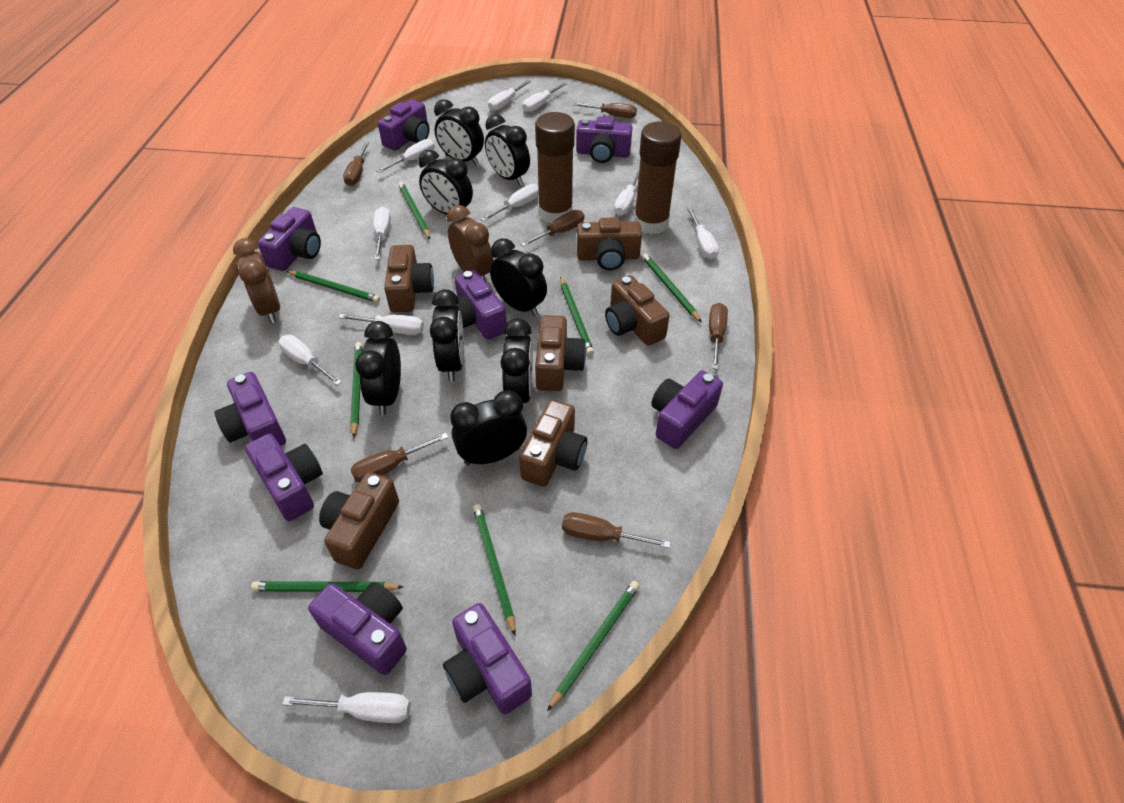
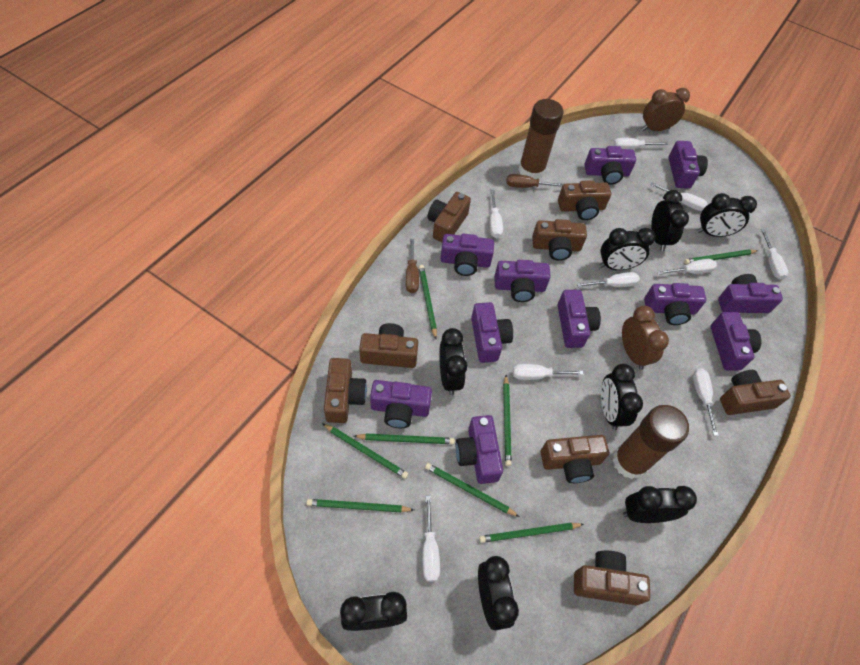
brown camera: [319,472,399,569] [384,245,434,312] [519,399,587,487] [535,315,586,391] [577,217,642,270] [605,275,670,346] = 6 -> [324,358,367,423] [359,323,418,368] [427,192,471,242] [532,219,587,261] [540,435,609,483] [558,180,611,220] [574,551,650,605] [720,370,791,415] = 8
brown screwdriver: [343,142,369,186] [350,433,449,483] [521,210,584,247] [562,512,671,548] [573,103,637,118] [709,303,728,370] = 6 -> [406,239,419,293] [506,174,563,188] = 2
purple camera: [214,372,286,446] [245,434,323,521] [257,207,321,271] [308,582,407,675] [378,99,429,151] [443,603,532,715] [455,270,507,340] [576,116,633,163] [651,370,723,449] = 9 -> [370,380,432,428] [440,234,494,276] [456,415,503,484] [471,302,513,363] [494,260,551,302] [558,290,601,348] [584,146,636,185] [644,283,706,325] [669,141,708,189] [711,312,761,370] [718,274,783,313] = 11
white screwdriver: [278,335,342,385] [282,692,411,723] [338,314,424,335] [374,207,391,260] [376,139,435,173] [480,184,539,222] [488,80,531,111] [522,82,567,113] [614,170,639,216] [687,207,719,259] = 10 -> [423,496,440,582] [490,190,503,238] [513,364,584,380] [577,272,640,287] [613,138,668,150] [650,182,708,211] [657,259,717,275] [693,368,719,436] [761,229,788,280] = 9

